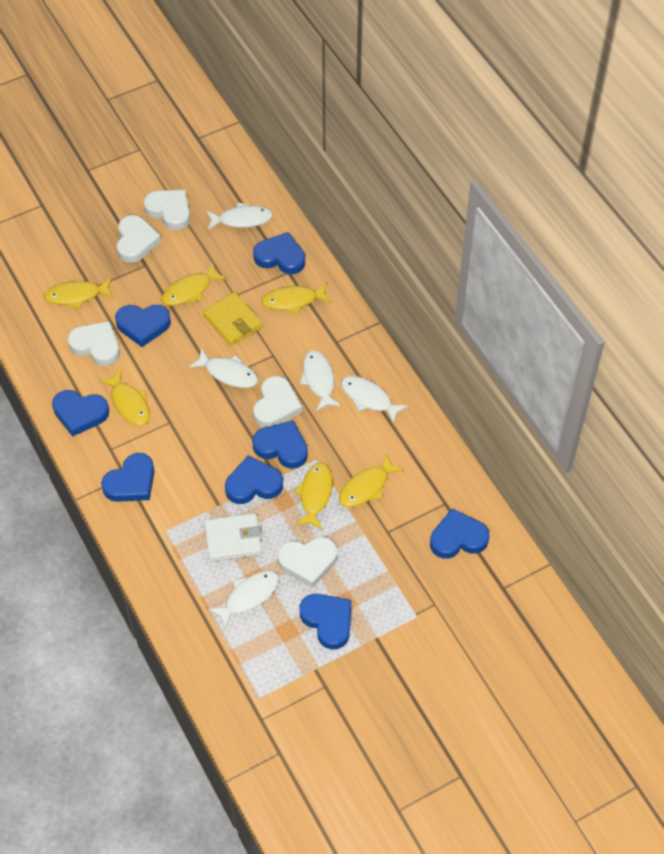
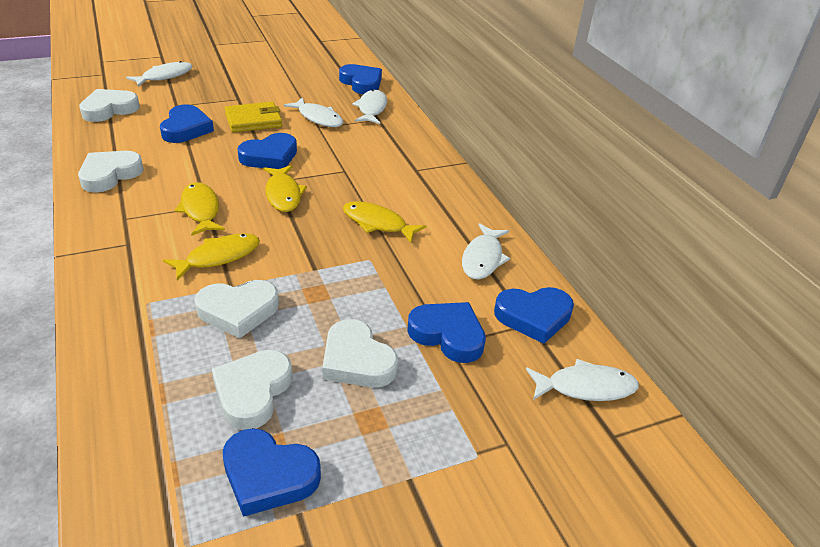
blue heart: [52,390,109,436] [101,453,154,502] [115,305,171,347] [225,456,283,504] [252,420,308,469] [253,232,305,274] [300,594,351,650] [430,508,489,559] = 8 -> [160,105,214,143] [223,428,321,517] [238,133,297,169] [339,64,382,94] [408,302,486,363] [494,287,574,344] = 6
white wallet: [204,513,262,562] = 1 -> none = 0
yellow fish: [44,278,114,309] [99,369,150,426] [161,263,227,306] [261,283,331,314] [294,463,333,530] [339,454,404,507] = 6 -> [163,233,260,280] [174,182,225,236] [263,165,307,212] [343,201,426,243] = 4

